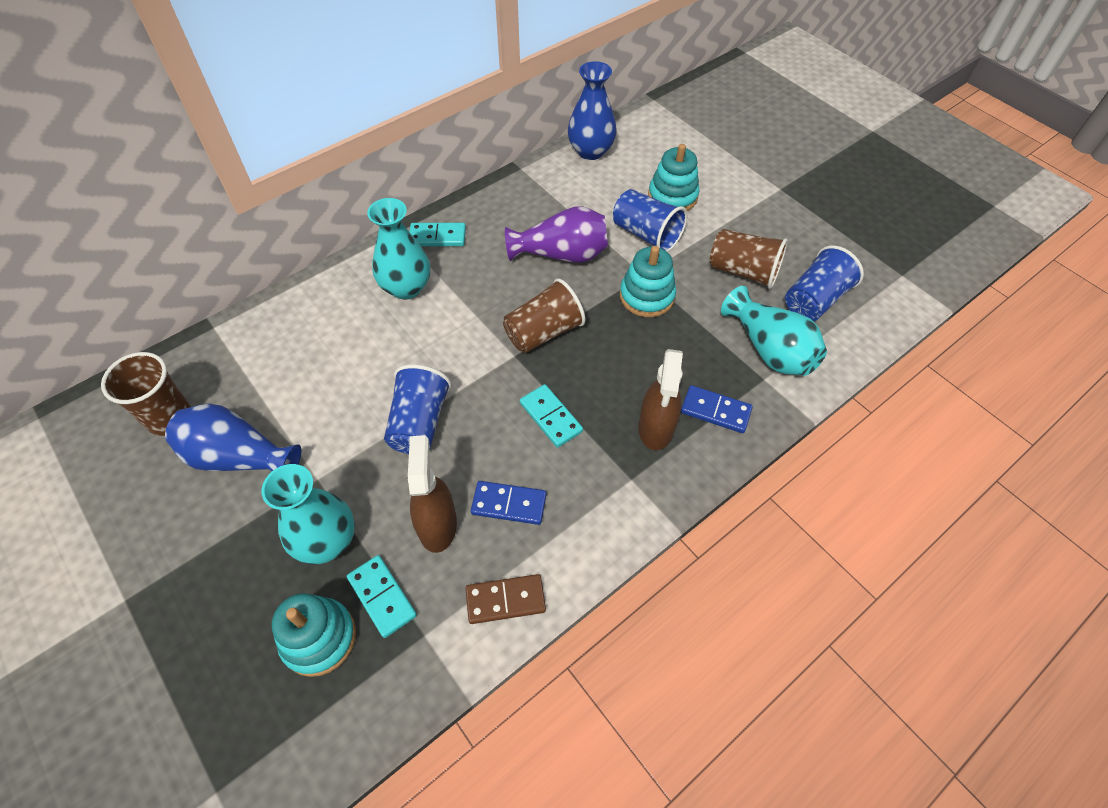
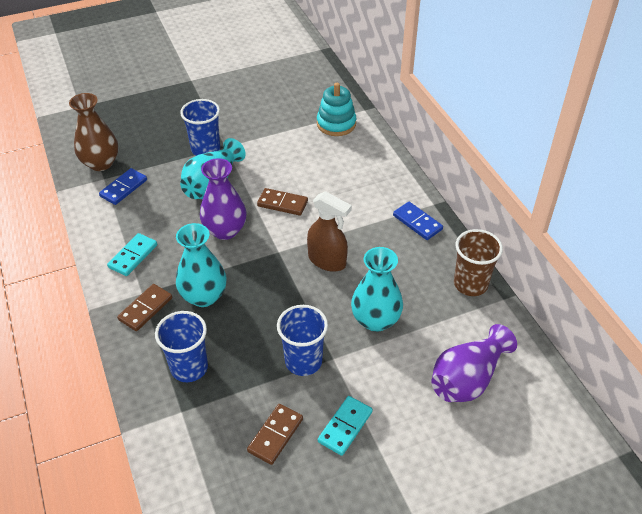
blue vase: [165,403,301,471] [568,61,617,160] = 2 -> none = 0
brown cup: [101,352,191,436] [503,278,585,353] [709,229,788,289] = 3 -> [454,229,503,296] = 1
brown domino: [465,574,546,624] = 1 -> [117,284,172,331] [247,404,303,465] [257,188,308,216] = 3
brown spray bottle: [408,435,457,553] [639,349,683,450] = 2 -> [307,191,352,272] = 1
brown vase: none = 0 -> [69,93,118,171] = 1
purple vase: [505,207,608,263] = 1 -> [200,158,247,240] [431,324,517,402] = 2
turquoise domino: [347,555,417,638] [409,223,466,246] [520,384,583,448] = 3 -> [107,233,157,276] [318,396,373,456] = 2
turquoise stacking toy: [272,594,356,677] [620,246,676,317] [648,144,699,211] = 3 -> [317,83,356,136] = 1

